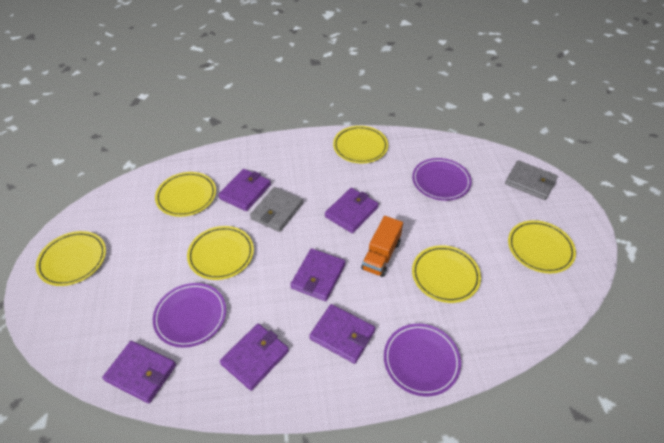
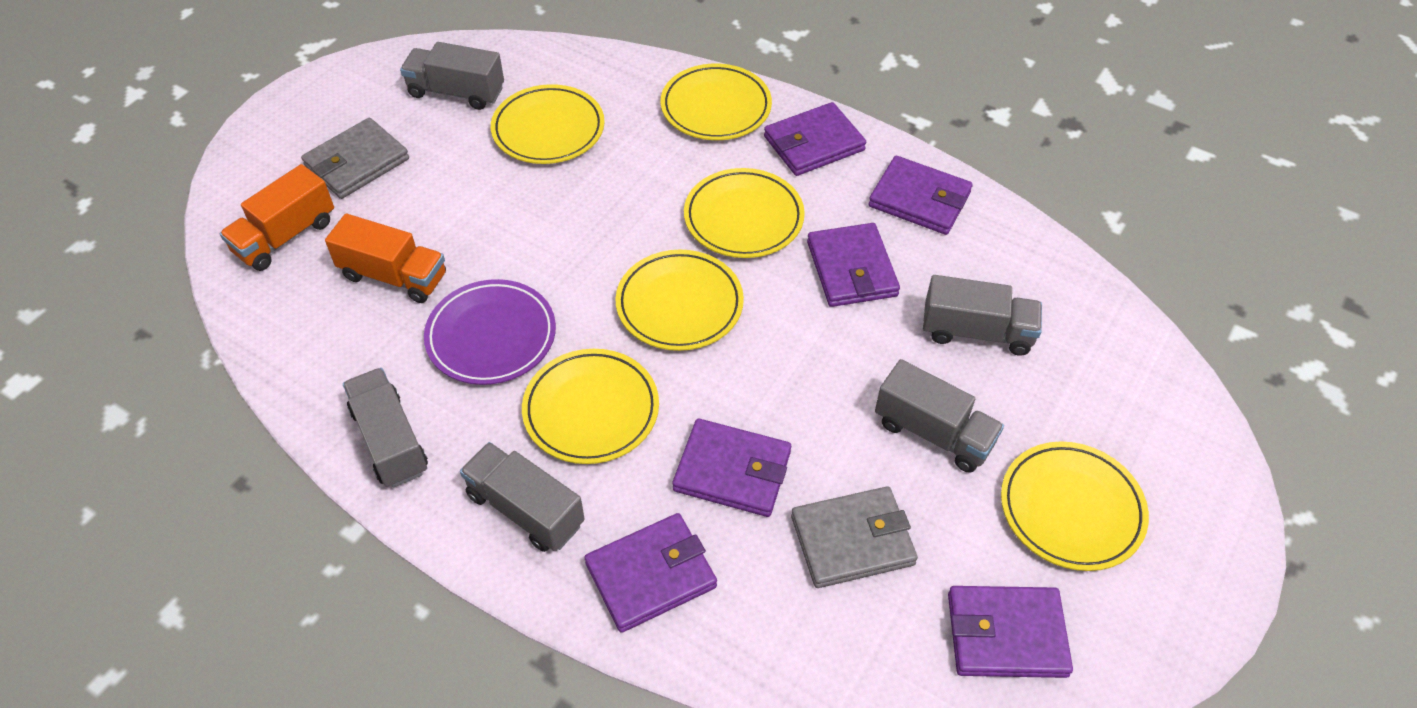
grey truck: none = 0 -> [343,368,428,487] [400,42,504,110] [460,442,585,552] [875,359,1004,473] [923,275,1042,356] = 5
orange truck: [361,216,403,277] = 1 -> [220,164,334,271] [325,213,446,303] = 2
purple plate: [153,283,226,348] [384,324,461,396] [412,158,472,201] = 3 -> [424,279,556,385] = 1

